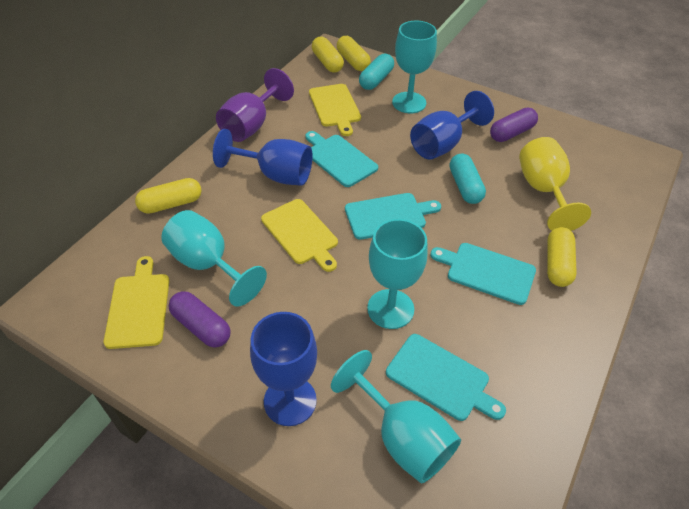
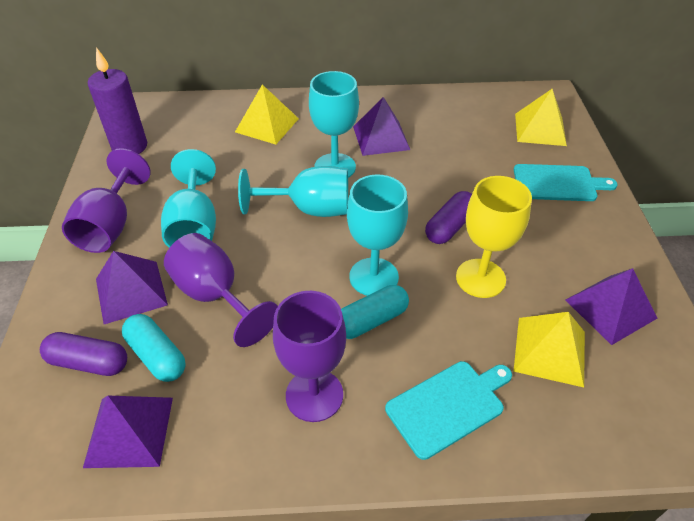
blue goblet: [213,129,313,186] [250,312,317,426] [410,91,494,160] = 3 -> none = 0
purple candle: none = 0 -> [88,47,147,154] = 1
purple goblet: [216,68,294,142] = 1 -> [62,148,151,253] [164,233,278,347] [273,291,346,422] = 3
purple pyramid: none = 0 -> [83,396,173,468] [96,251,168,324] [353,97,410,156] [565,268,657,345] = 4
turquoise cutting board: [305,131,378,187] [345,193,441,240] [386,334,506,421] [430,243,536,305] = 4 -> [385,361,512,460] [514,164,618,201] = 2
yellow capsule: [135,178,202,214] [312,37,344,73] [337,36,371,71] [547,227,577,287] = 4 -> none = 0
yellow cutting board: [104,256,169,349] [261,199,338,272] [309,84,361,136] = 3 -> none = 0
yellow pyramid: none = 0 -> [235,84,299,145] [513,312,585,387] [515,89,567,146] = 3

